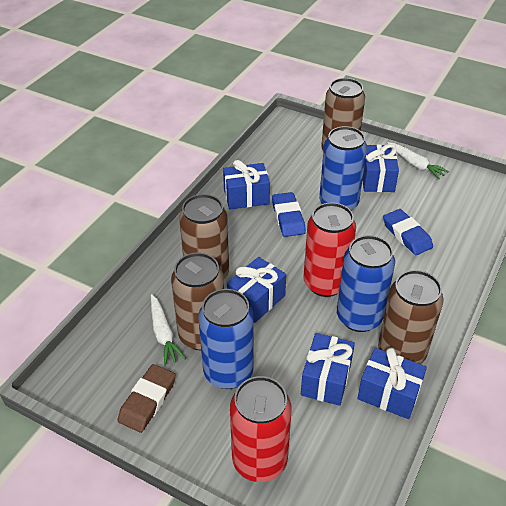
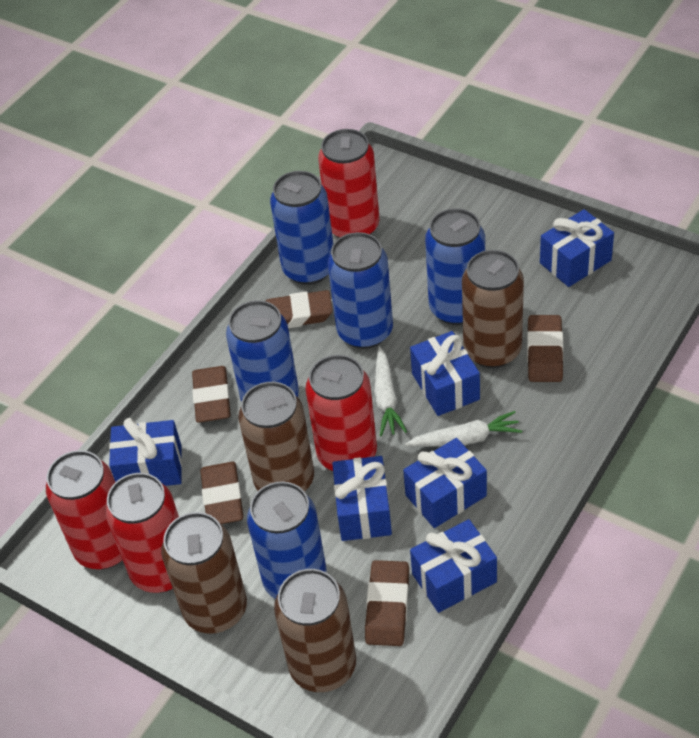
blue can: [199,289,254,389] [319,126,367,211] [337,235,395,332] = 3 -> [226,300,299,402] [247,481,327,599] [270,171,333,285] [328,232,393,349] [425,208,485,325] = 5
blue eraser: [272,192,306,237] [383,209,433,255] = 2 -> none = 0
blue gift: [223,160,270,209] [227,257,286,323] [301,333,355,406] [357,348,427,419] [363,144,399,192] = 5 -> [109,418,182,486] [332,456,392,541] [403,438,487,528] [410,331,480,416] [410,519,497,613] [540,209,614,287] = 6
brown eraser: [117,364,176,433] = 1 -> [192,366,231,423] [200,462,243,524] [266,290,333,328] [365,560,409,646] [527,315,563,382] = 5
red can: [230,376,292,482] [303,203,356,297] = 2 -> [46,450,123,569] [105,473,179,593] [305,355,377,471] [318,129,380,238] = 4

